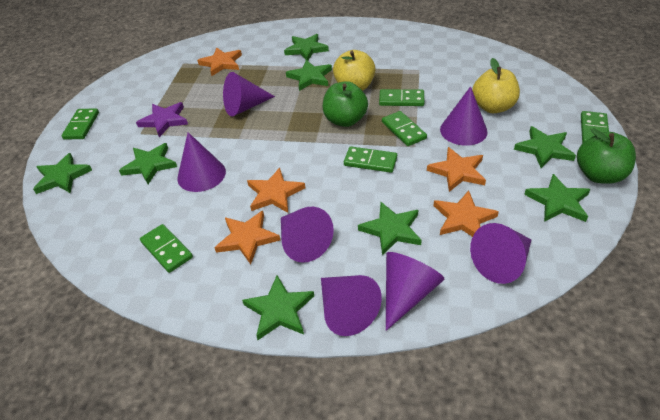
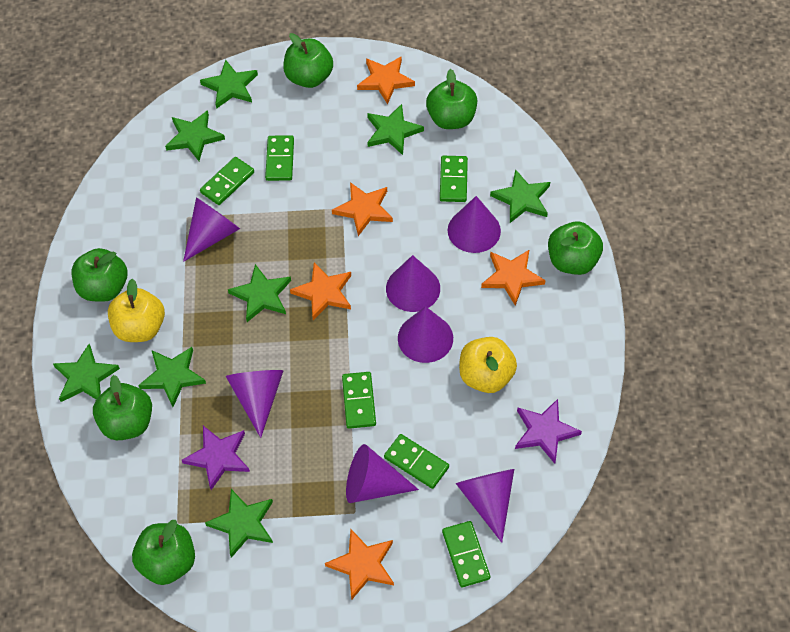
green apple: [323,81,368,127] [577,128,636,184] = 2 -> [72,248,128,302] [93,375,152,440] [132,520,195,585] [283,33,333,88] [426,69,477,129] [548,221,603,275] = 6
purple star: [136,102,188,137] = 1 -> [182,426,250,490] [515,399,582,464] = 2

